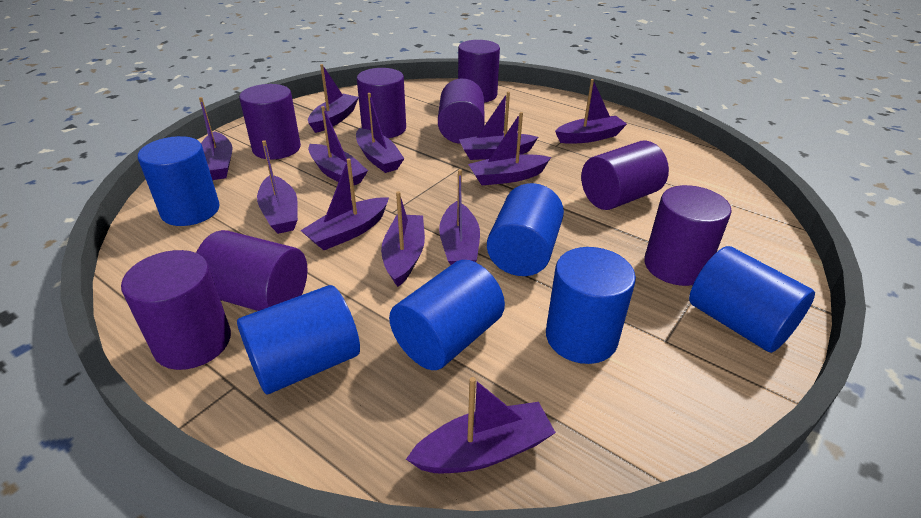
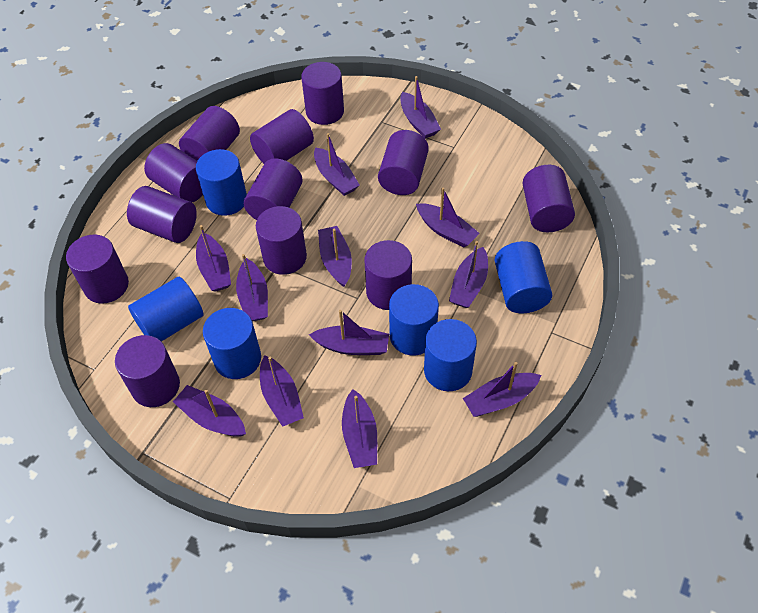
purple cylinder: [121,250,231,370] [196,230,307,311] [239,84,301,159] [357,68,406,138] [438,79,485,144] [458,40,500,102] [581,140,669,210] [644,185,732,286] = 8 -> [66,235,129,304] [115,335,180,407] [127,186,197,243] [144,143,203,202] [179,106,240,161] [244,158,302,220] [250,109,314,164] [256,206,307,275] [301,62,344,125] [364,240,412,310] [378,130,429,195] [523,165,575,232] = 12

